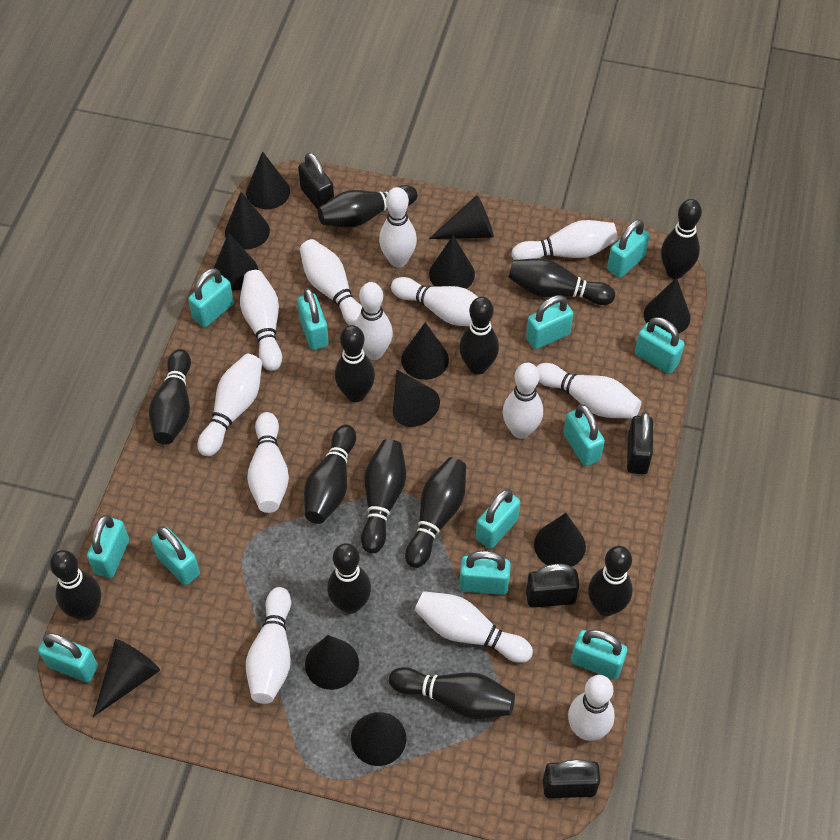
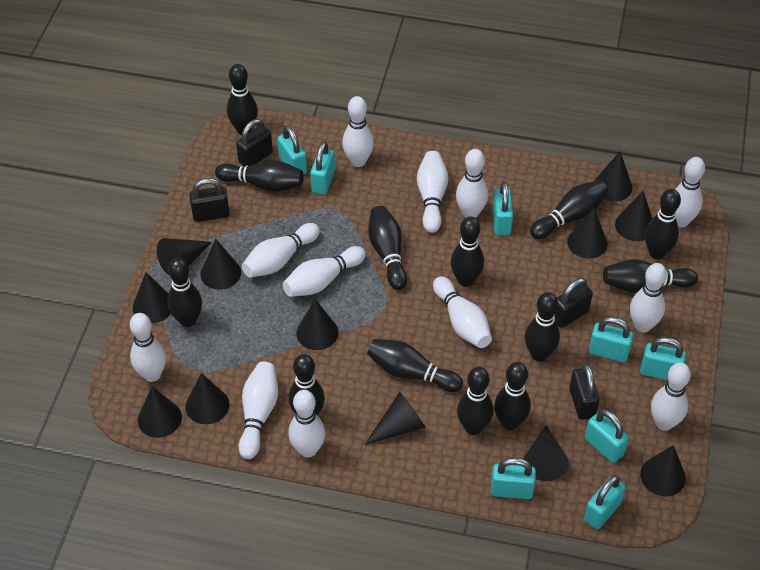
turquoise padlock: [38,633,98,682] [87,514,129,578] [151,526,200,585] [188,268,234,328] [297,288,329,350] [459,551,511,595] [476,489,520,549] [526,295,573,349] [564,404,605,466] [571,629,627,680] [607,219,650,278] [635,317,684,374] = 12 -> [277,126,307,175] [310,141,335,195] [491,458,536,499] [492,182,513,235] [584,475,626,529] [585,409,629,463] [589,317,634,362] [640,337,686,380] = 8
white bowling pin: [198,354,262,457] [240,270,282,371] [246,587,291,704] [247,412,289,513] [300,239,362,325] [354,282,393,360] [379,187,417,267] [391,277,478,326] [415,591,533,663] [503,363,543,439] [511,220,618,260] [537,363,641,419] [568,675,615,741] = 13 -> [130,313,166,382] [238,362,278,459] [242,223,320,278] [283,246,366,297] [288,390,325,458] [342,96,374,167] [417,151,448,233] [433,276,492,348] [456,149,488,218] [630,263,667,333] [651,363,691,431] [675,157,705,227] = 12

